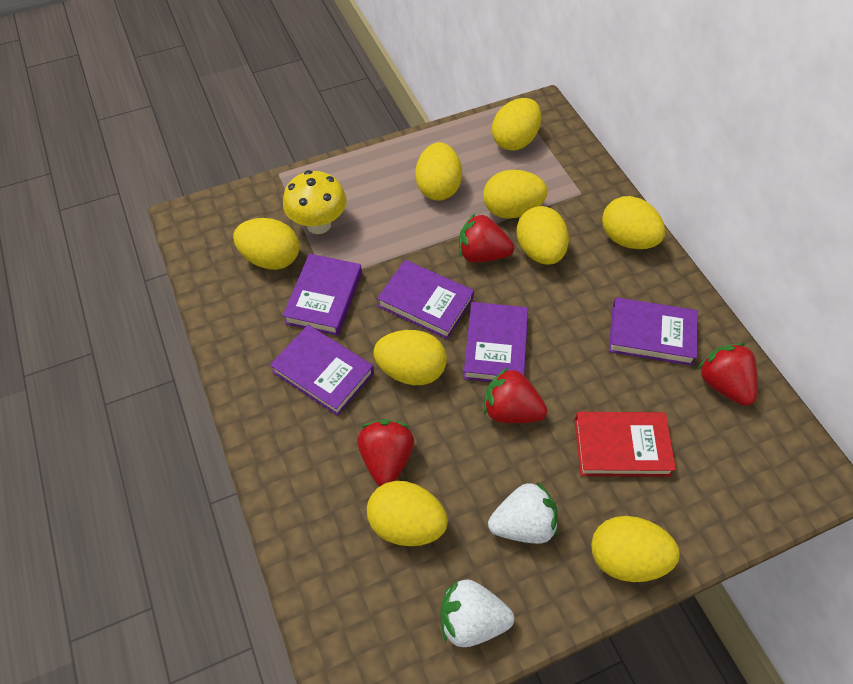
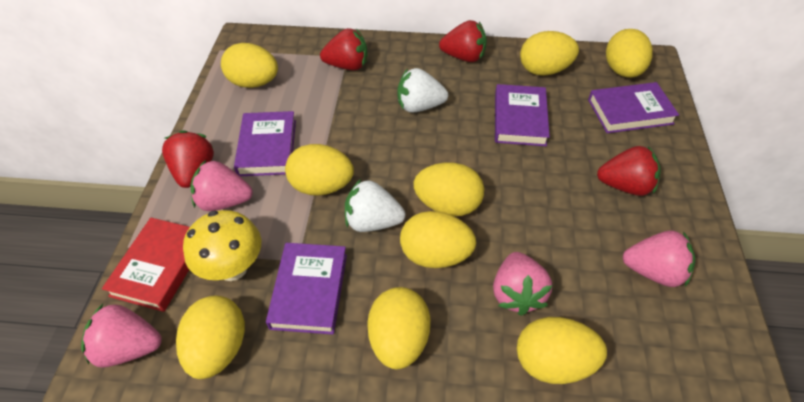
pink strawberry: none = 0 -> [81,304,162,368] [191,160,253,211] [493,252,552,316] [623,231,696,287] = 4
purple book: [270,325,374,416] [283,254,362,336] [377,260,474,339] [463,302,528,382] [609,297,698,366] = 5 -> [234,111,296,176] [266,243,347,335] [495,84,550,146] [588,82,679,133] = 4

